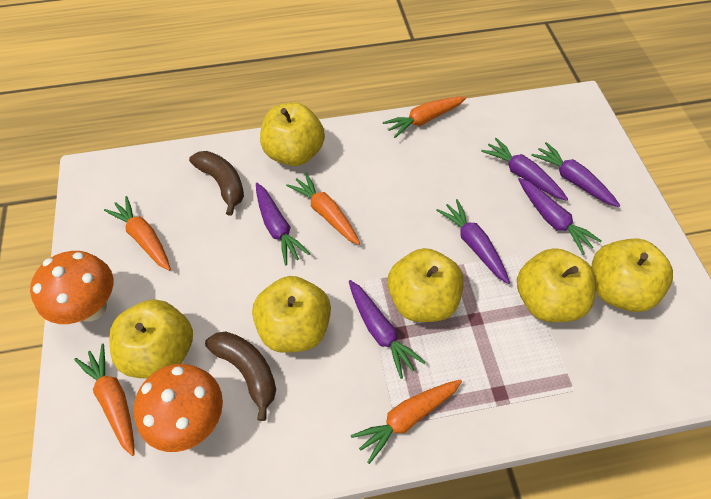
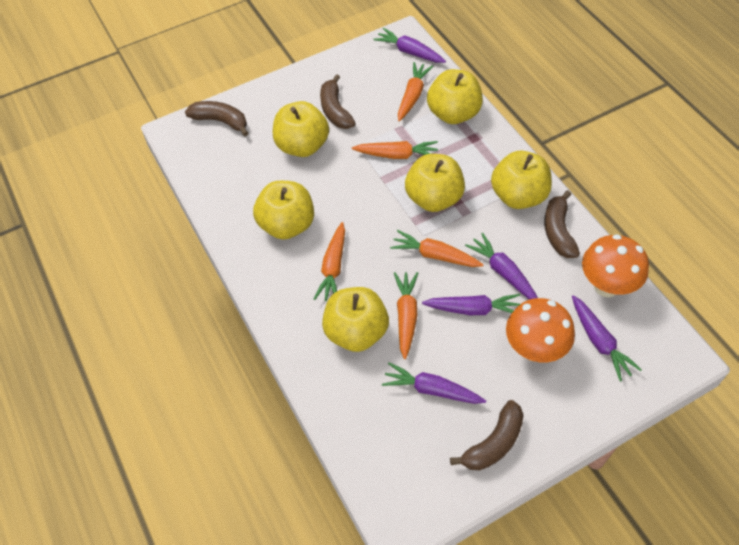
brown banana: [189,151,244,216] [205,332,276,421] = 2 -> [185,101,248,136] [320,74,356,129] [450,400,524,471] [544,190,580,258] = 4
purple carrot: [256,183,310,265] [349,280,426,379] [436,199,510,284] [481,138,568,201] [518,178,602,255] [531,142,620,207] = 6 -> [373,28,446,63] [382,362,486,404] [422,294,520,315] [465,233,538,299] [572,295,642,381] = 5

